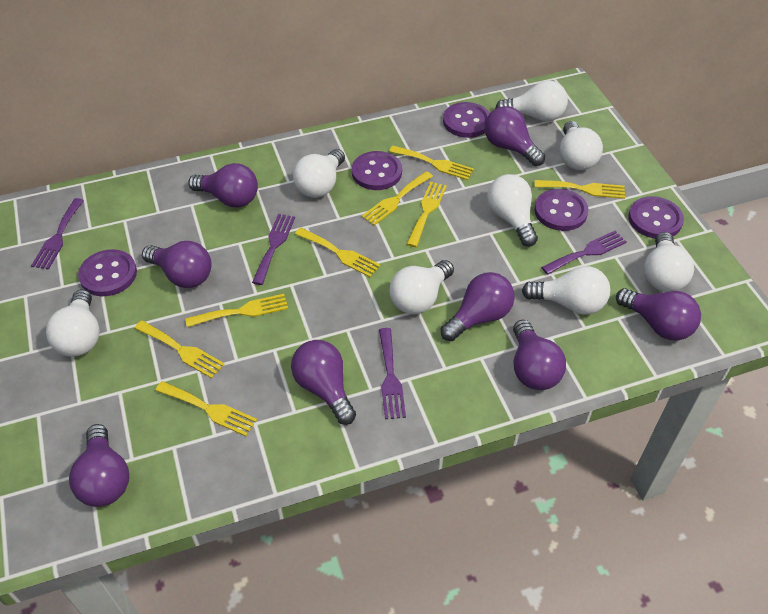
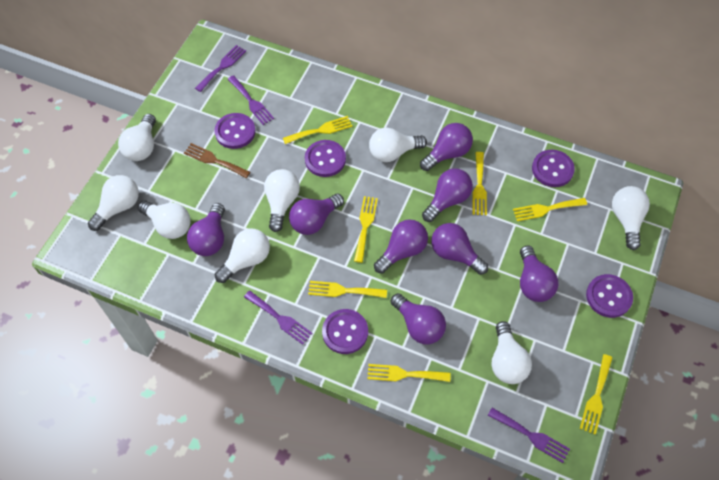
brown fork: none = 0 -> [184,143,250,178] = 1
yellow fork: [134,320,225,378] [155,381,257,436] [185,294,288,327] [295,228,381,277] [362,171,433,226] [389,146,474,180] [407,182,447,247] [535,180,625,199] = 8 -> [283,116,352,144] [308,281,387,298] [354,196,378,263] [367,364,451,382] [472,152,487,215] [513,198,587,221] [580,354,613,435] = 7

